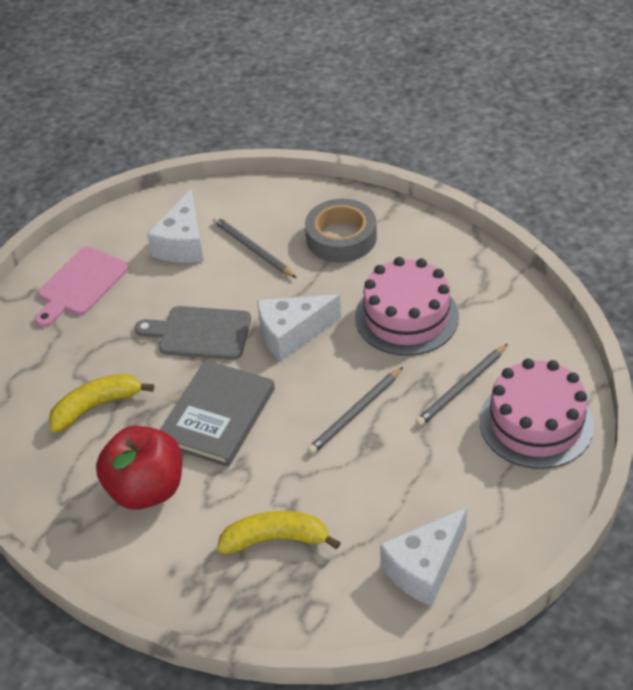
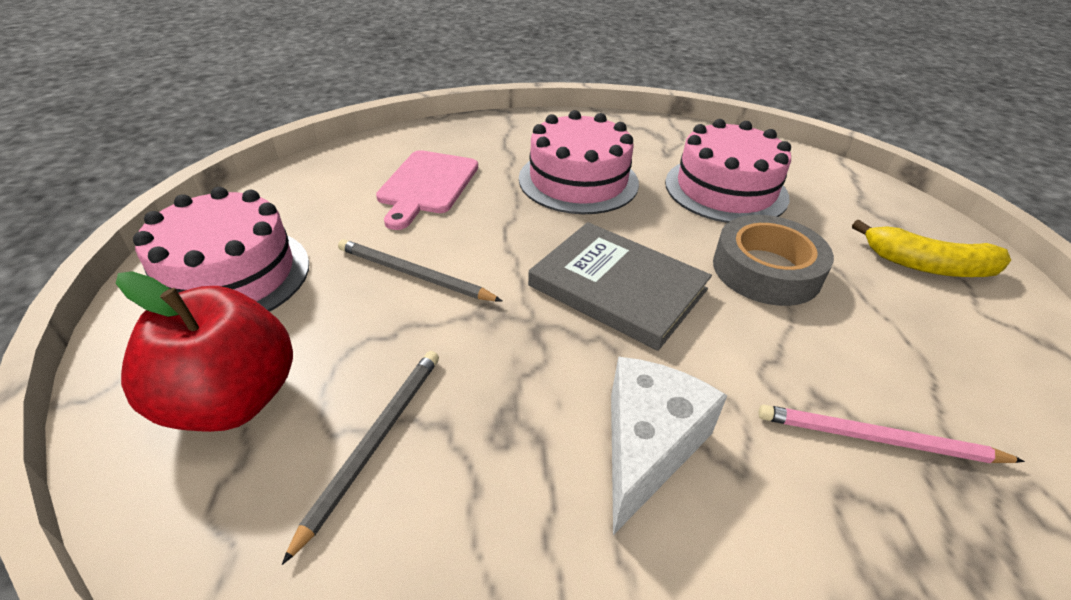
grey cutting board: [135,306,251,360] = 1 -> none = 0
grey pencil: [213,217,296,278] [307,367,403,454] [415,344,508,426] = 3 -> [282,351,439,565] [338,239,502,301] = 2
pink cake: [355,257,459,356] [480,359,594,469] = 2 -> [133,187,309,312] [519,110,639,214] [665,119,791,223] = 3
pink pencil: none = 0 -> [758,404,1025,463] = 1
white cheese: [147,189,204,263] [257,295,341,361] [380,508,467,607] = 3 -> [611,357,728,535] = 1
yellow banana: [48,374,154,433] [217,511,341,554] = 2 -> [852,219,1011,277] = 1

